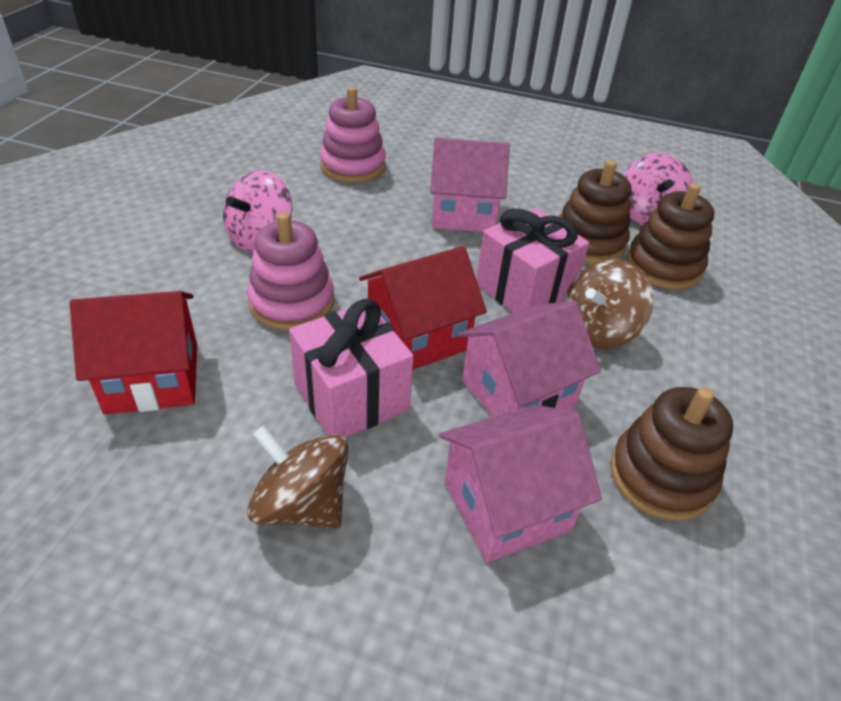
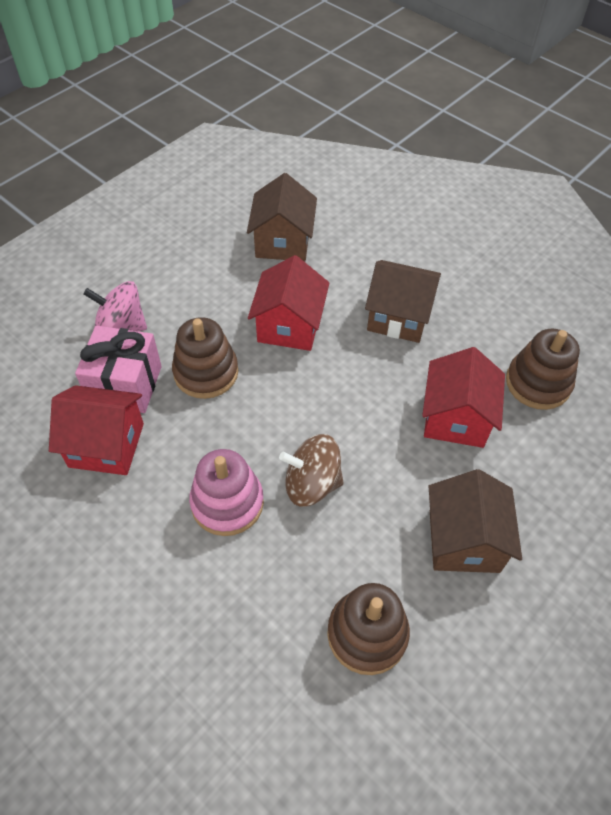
brown house: none = 0 -> [247,173,317,261] [365,260,441,343] [429,469,522,573] = 3
brown spinning top: [247,426,349,529] [564,259,654,349] = 2 -> [279,434,344,507] = 1
pink gift: [289,299,414,438] [476,208,589,313] = 2 -> [75,326,162,413] = 1
pink house: [430,137,510,232] [439,405,602,562] [458,301,601,417] = 3 -> none = 0
pink spinning top: [223,171,292,252] [623,153,693,225] = 2 -> [83,281,147,331] = 1
pink stacking toy: [247,212,334,330] [320,87,386,183] = 2 -> [189,449,264,536] = 1
red house: [69,291,197,414] [359,246,487,370] = 2 -> [49,385,144,475] [248,255,329,351] [422,347,505,448] = 3

